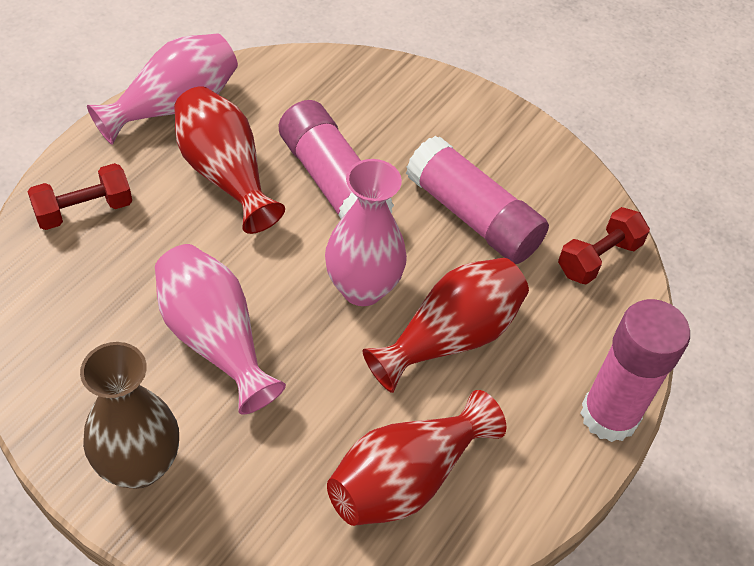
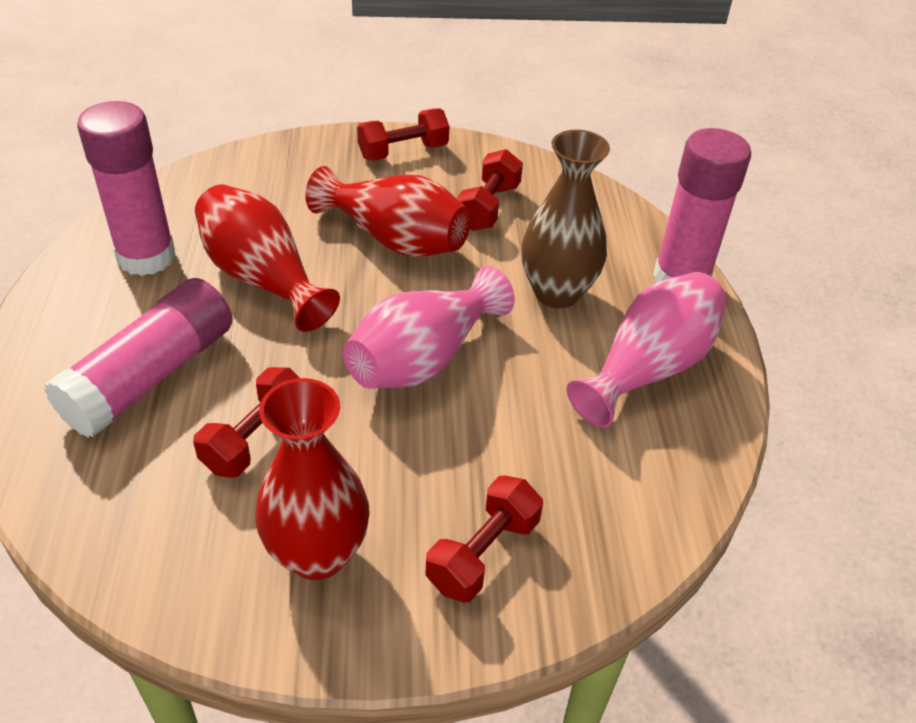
pink vase: [87,33,238,145] [155,244,286,415] [325,159,407,306] = 3 -> [343,266,515,389] [566,272,727,428] = 2
red dumbbell: [27,163,132,230] [558,207,650,284] = 2 -> [193,367,300,478] [357,108,449,161] [425,476,543,603] [457,149,523,231] = 4

